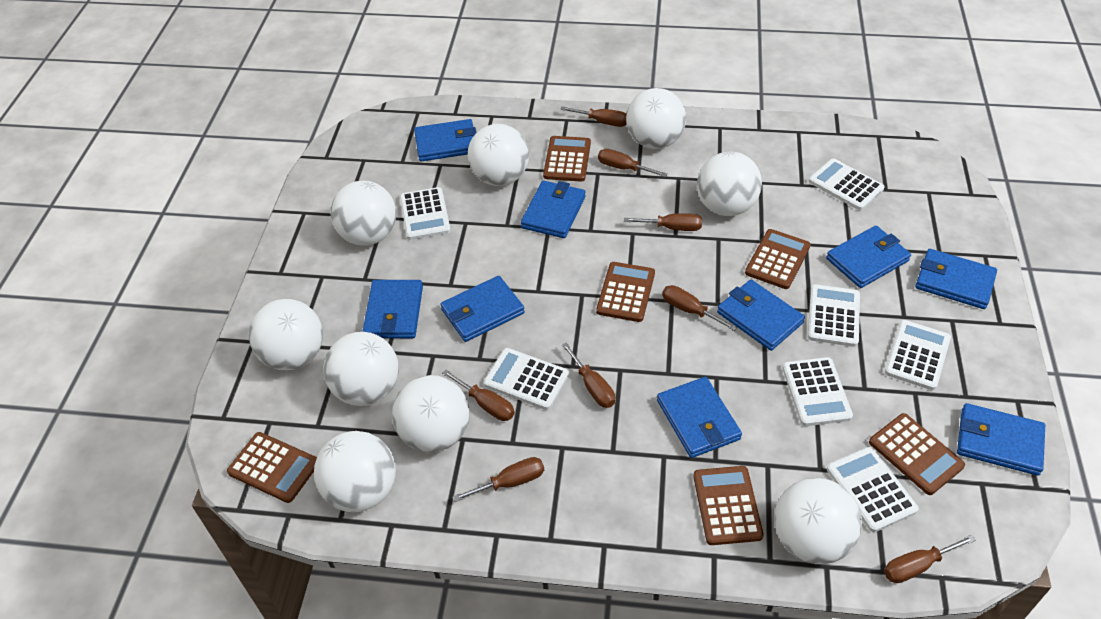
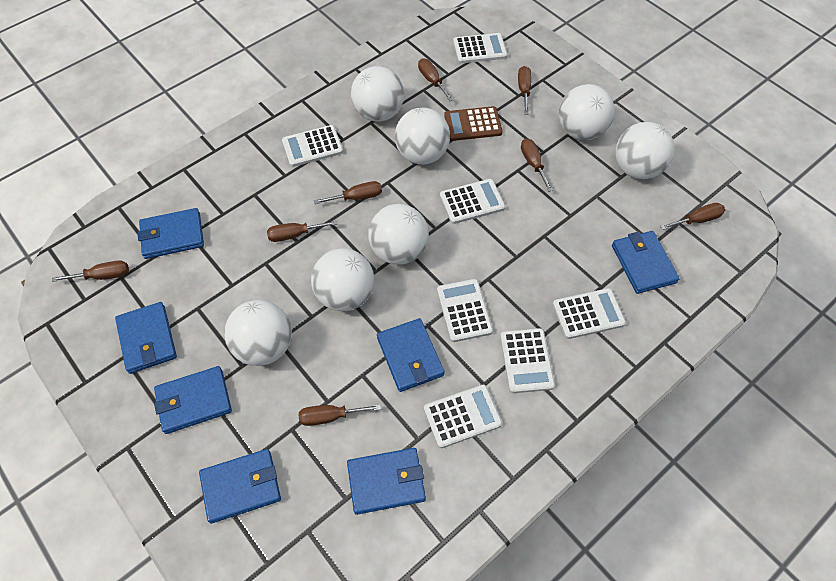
blue wallet: [362,280,423,338] [414,119,477,161] [440,276,525,342] [521,181,586,238] [657,377,742,458] [717,280,805,351] [826,226,911,288] [915,249,997,309] [957,403,1045,476] = 9 -> [115,302,177,374] [137,208,204,259] [154,366,232,434] [199,449,281,523] [347,448,426,515] [377,318,444,392] [612,231,680,294] = 7
brown calculator: [227,432,317,503] [543,136,591,182] [596,262,655,322] [693,466,764,545] [745,229,811,289] [869,413,965,495] = 6 -> [444,106,503,141] = 1
white ball: [249,299,323,370] [314,431,396,512] [323,332,399,406] [331,181,396,246] [392,375,470,453] [467,124,529,186] [626,88,686,149] [697,152,762,216] [774,478,862,564] = 9 -> [224,300,292,366] [311,248,374,311] [351,66,404,122] [368,204,429,264] [395,108,450,165] [559,84,615,140] [615,122,675,179] = 7

